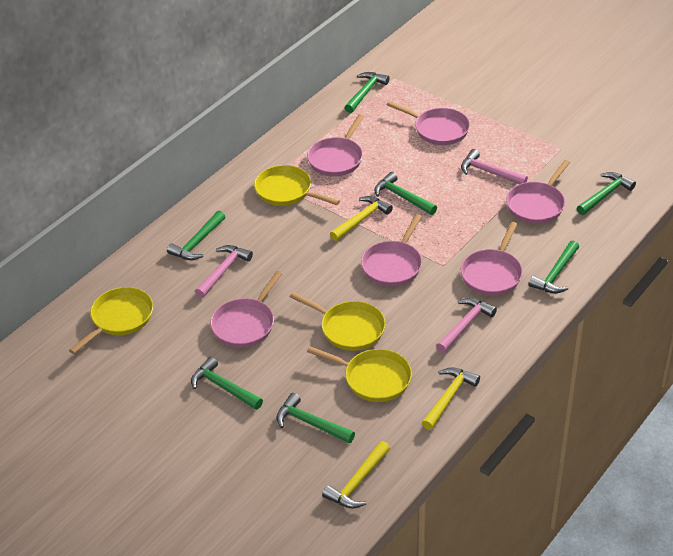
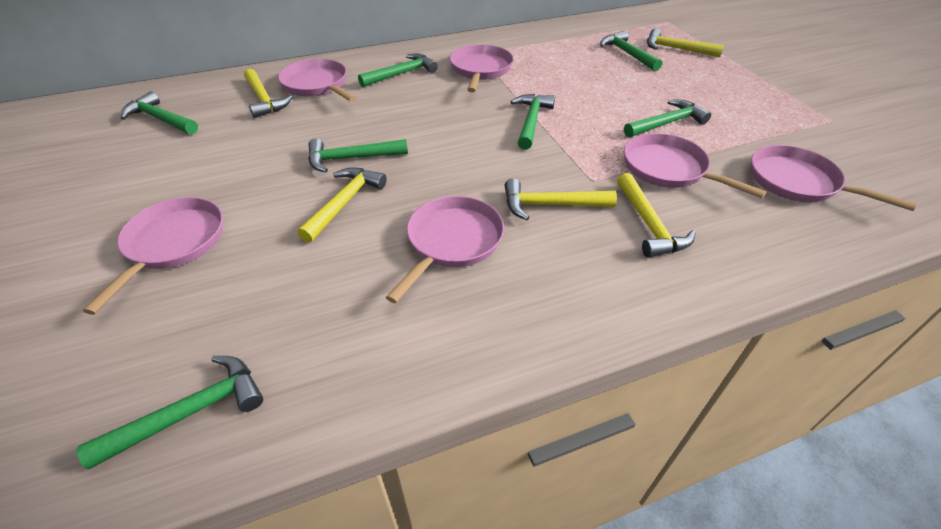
pink hammer: [195,245,253,298] [436,298,497,353] [461,149,528,184] = 3 -> none = 0
yellow hammer: [322,441,390,508] [330,196,393,241] [422,367,480,430] = 3 -> [244,68,292,118] [297,167,387,243] [505,178,617,220] [617,173,696,258] [647,28,724,57] = 5
yellow pan: [69,287,153,354] [254,165,340,206] [290,292,385,351] [307,346,412,402] = 4 -> none = 0

